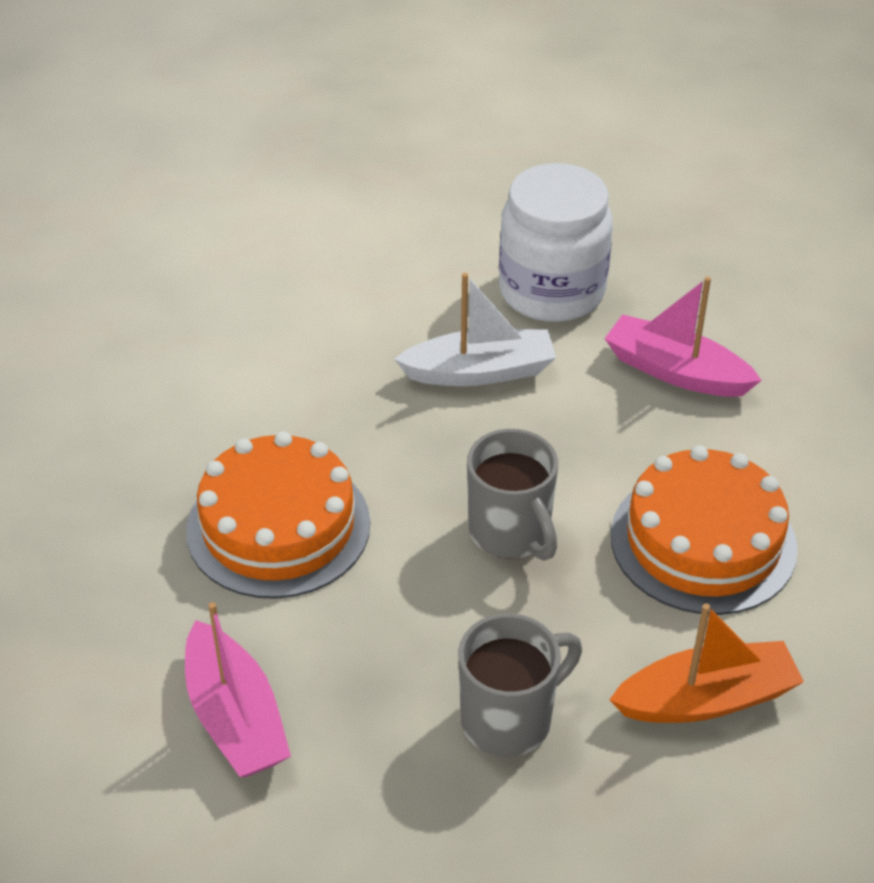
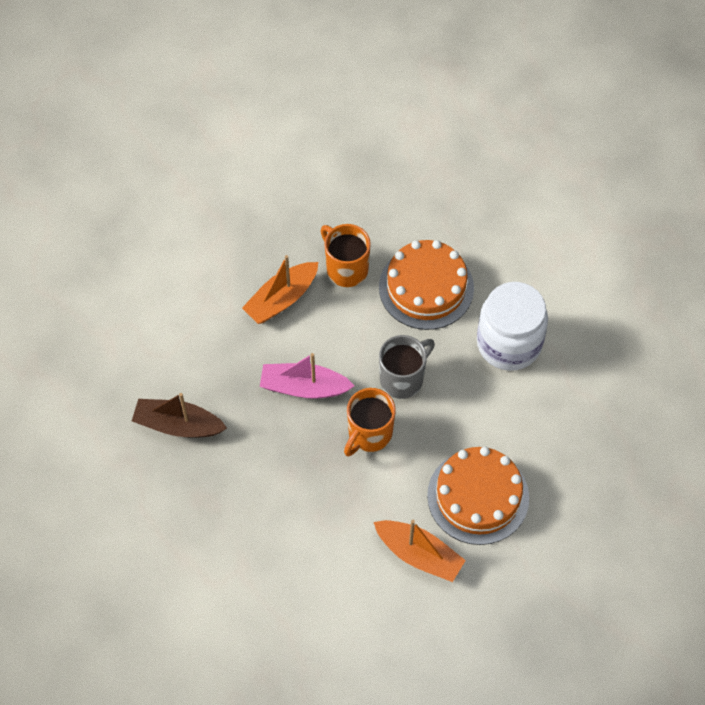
brown boat: none = 0 -> [132,393,227,438] = 1
grey mug: [458,613,582,757] [467,429,558,561] = 2 -> [379,335,435,399] = 1
orange boat: [609,603,804,723] = 1 -> [242,255,318,324] [374,520,466,582] = 2
orange mug: none = 0 -> [321,224,371,287] [344,388,396,456] = 2
pink boat: [185,602,291,777] [604,277,762,397] = 2 -> [260,353,355,399] = 1
white boat: [394,273,556,386] = 1 -> none = 0

